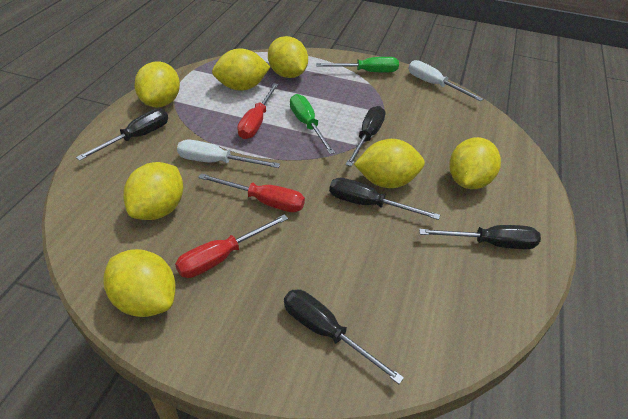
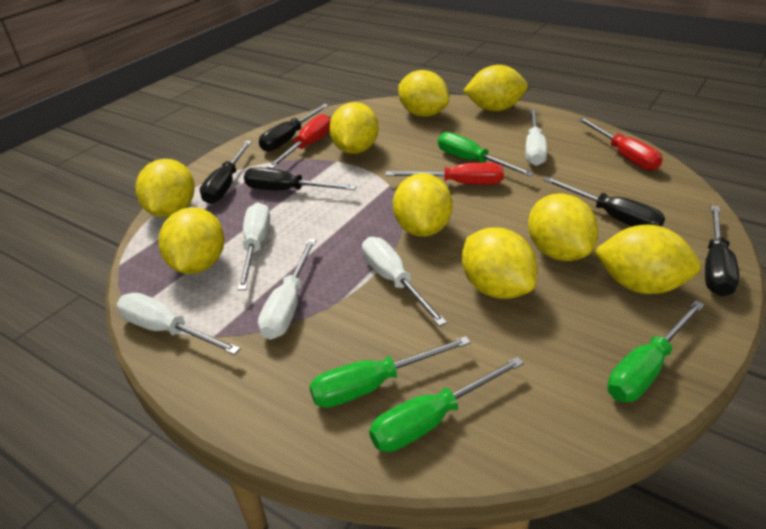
green screwdriver: [290,94,335,154] [316,57,399,73] = 2 -> [309,336,471,408] [369,357,524,452] [438,132,534,177] [607,300,705,402] = 4
white screwdriver: [177,140,280,168] [409,60,483,101] = 2 -> [117,293,241,355] [237,202,270,291] [258,238,316,340] [362,237,447,326] [525,109,547,166] = 5
yellow lemon: [103,249,176,317] [123,162,183,220] [135,61,180,107] [212,48,270,91] [268,36,308,78] [354,139,425,188] [449,137,501,189] = 7 -> [136,159,195,217] [159,207,224,274] [329,102,379,154] [393,173,453,237] [398,70,449,117] [462,227,537,299] [463,65,528,111] [528,193,598,261] [594,225,701,294] = 9

